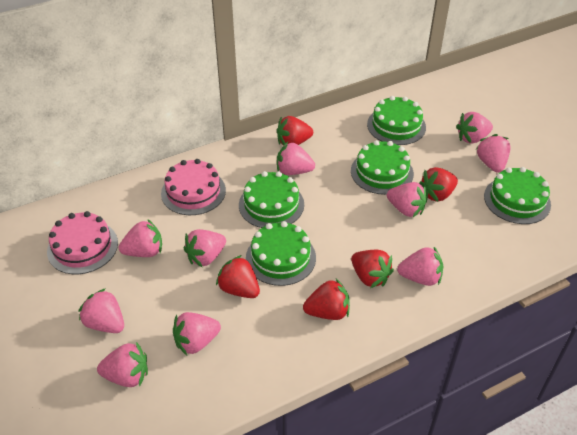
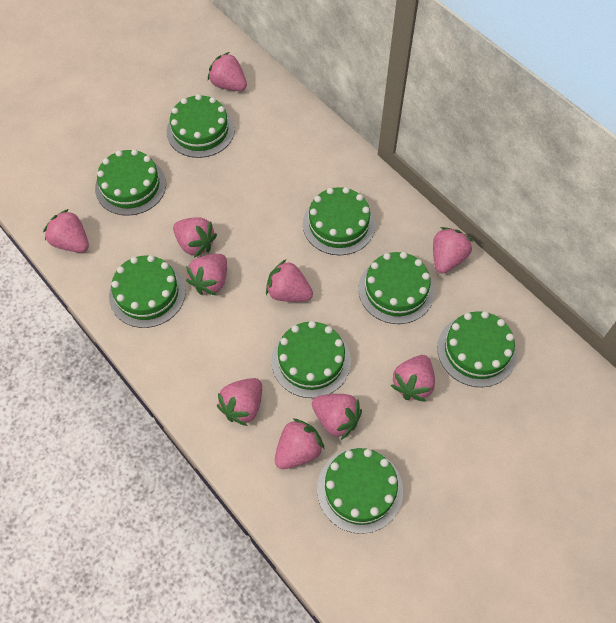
green cake: [239,171,304,228] [246,221,316,286] [351,140,414,195] [367,96,426,145] [484,167,551,224] = 5 -> [95,149,166,216] [109,255,186,328] [167,94,235,158] [271,321,351,398] [303,187,375,255] [317,448,403,534] [358,252,434,324] [437,311,517,387] = 8
pink cake: [47,211,118,274] [161,159,226,215] = 2 -> none = 0
red strawberry: [216,255,260,298] [277,116,313,146] [303,279,350,320] [351,250,394,288] [419,167,458,202] = 5 -> none = 0

